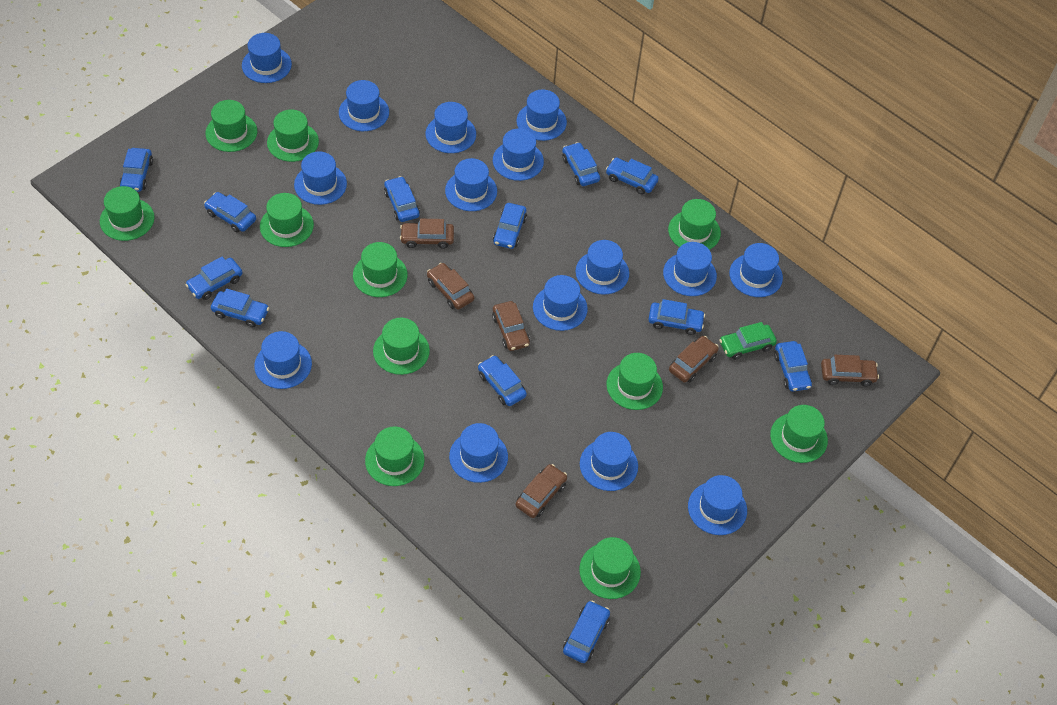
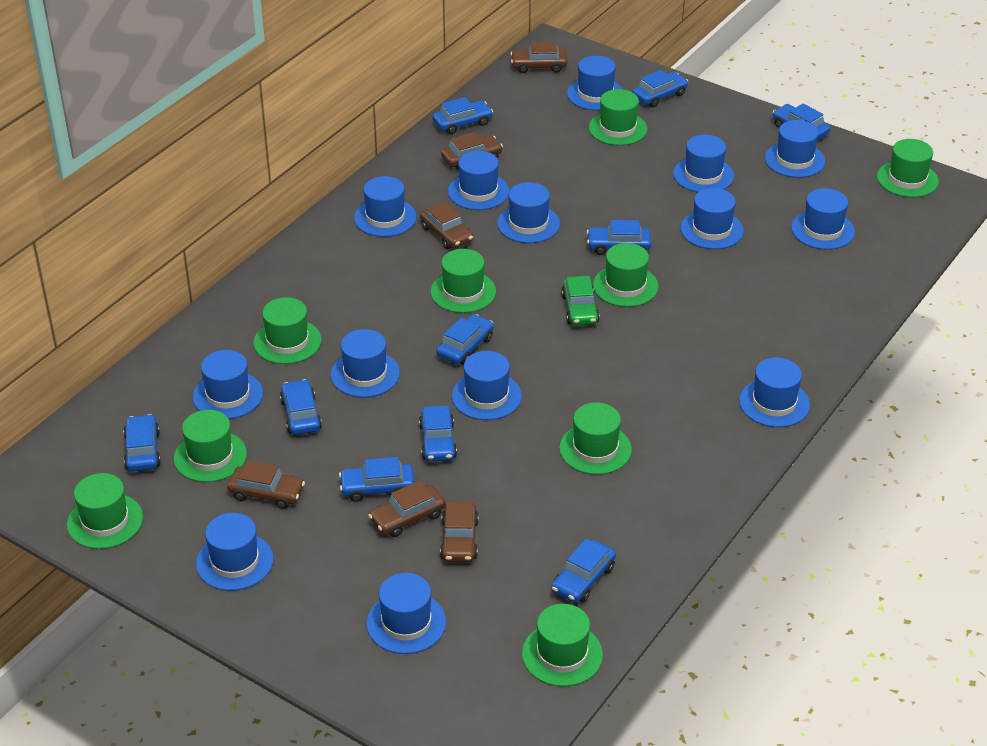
blue car: [120,148,153,192] [185,257,243,300] [204,192,256,233] [211,289,269,327] [384,176,420,222] [478,355,527,406] [493,203,527,249] [562,142,600,186] [563,601,610,663] [606,157,659,195] [648,299,705,335] [774,341,812,392] = 12 -> [124,414,161,472] [280,379,322,435] [339,457,415,502] [419,406,457,462] [432,97,493,134] [436,314,494,365] [551,539,616,603] [587,220,651,255] [632,70,688,107] [773,104,830,140] = 10
blue hat: [242,33,292,83] [254,331,312,389] [294,151,347,205] [339,80,389,131] [426,102,476,153] [445,158,497,211] [449,423,508,483] [493,128,544,181] [517,89,567,141] [533,275,588,331] [575,240,629,295] [580,432,638,491] [663,242,717,296] [688,475,747,535] [729,243,783,297] = 15 -> [193,350,263,419] [196,513,274,591] [330,329,400,398] [354,176,417,237] [366,573,446,654] [448,151,509,210] [452,351,522,420] [497,182,560,243] [567,56,623,110] [673,135,734,192] [680,188,744,249] [739,357,810,427] [765,120,825,178] [791,188,855,250] = 14
green hat: [100,186,155,241] [206,100,257,152] [260,193,314,247] [267,109,319,162] [353,242,407,297] [365,427,424,486] [373,318,430,375] [579,537,641,599] [607,353,663,410] [668,199,721,250] [770,405,828,463] = 11 -> [67,473,143,549] [174,410,247,482] [253,297,322,364] [430,249,496,313] [522,604,603,687] [559,402,632,475] [589,89,647,146] [593,243,659,307] [877,139,939,197] = 9

